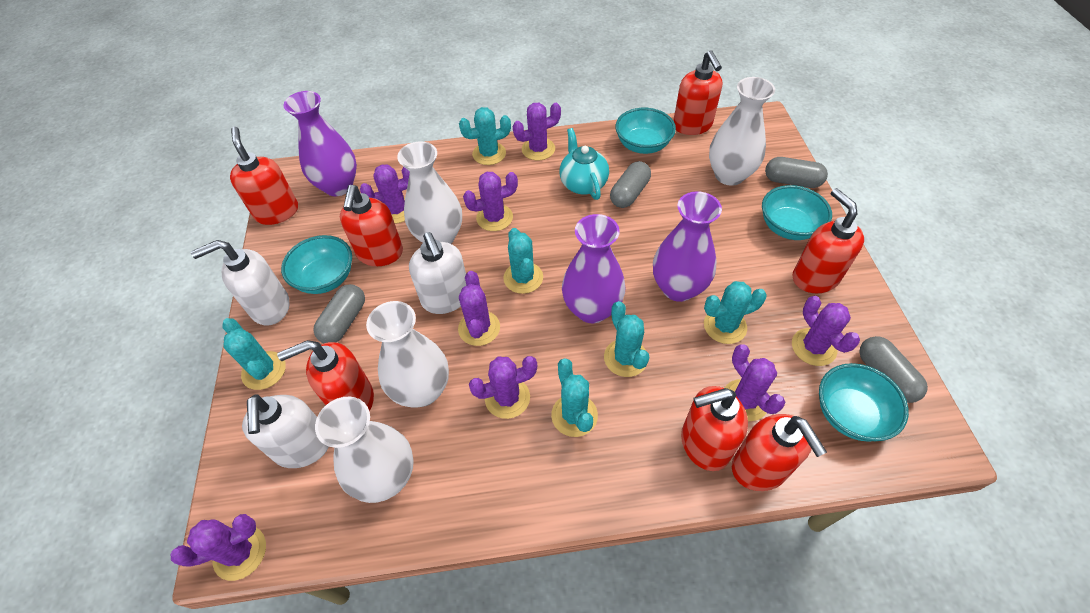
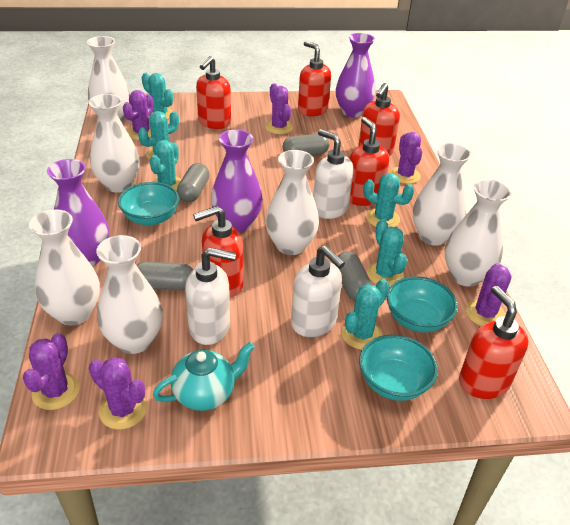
purple cactus: [171,514,266,581] [360,164,410,224] [458,271,500,346] [463,172,518,231] [469,356,537,419] [513,103,561,160] [725,344,785,421] [792,296,860,366] = 8 -> [23,333,80,410] [89,357,147,430] [123,90,154,140] [265,83,293,134] [390,132,422,184] [466,263,511,326] = 6
red soap dispenser: [230,127,298,225] [277,340,374,411] [340,185,403,266] [673,50,722,135] [681,386,748,471] [732,414,827,491] [792,188,864,293] = 7 -> [193,206,243,298] [196,56,231,129] [298,41,331,116] [349,117,389,206] [359,83,400,156] [459,286,529,399] = 6
turquoise bowl: [281,235,352,294] [615,108,676,154] [762,185,832,240] [819,363,909,441] = 4 -> [118,182,179,226] [359,335,438,401] [387,276,458,333] = 3
white vase: [315,397,414,503] [366,301,449,408] [397,141,462,244] [709,77,775,186] = 4 -> [29,209,100,326] [87,36,130,122] [89,94,140,193] [96,235,163,354] [266,150,319,255] [413,143,471,245] [445,179,512,287] = 7

